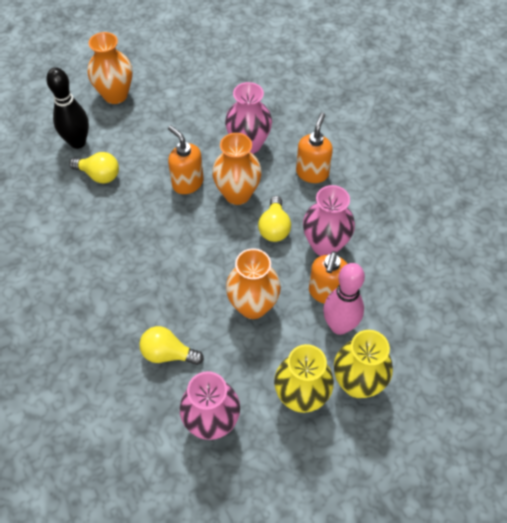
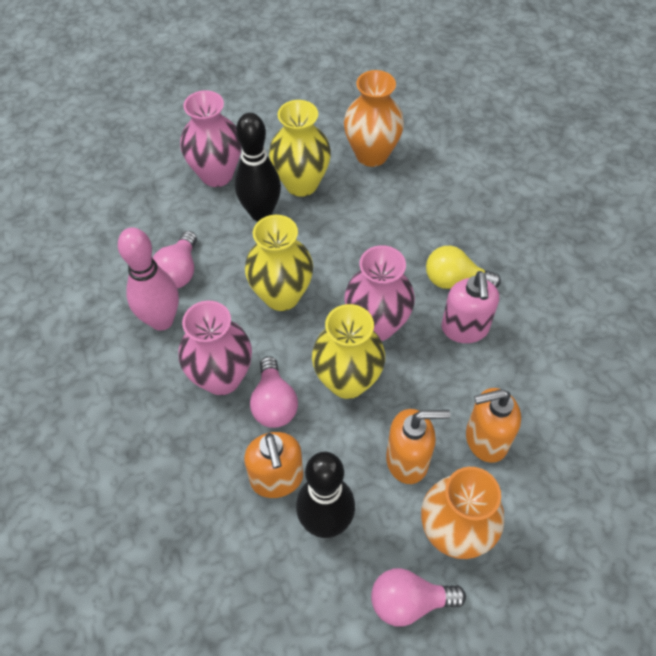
black bowling pin: [46,67,89,149] = 1 -> [235,113,281,221] [296,452,355,538] = 2
orange vase: [87,32,132,104] [212,133,262,205] [226,248,281,319] = 3 -> [344,70,404,167] [421,467,504,559] = 2
pink light bulb: none = 0 -> [153,231,197,288] [250,356,298,428] [371,568,466,627] = 3
pink soap dispenser: none = 0 -> [442,271,499,343] = 1
yellow light bulb: [69,152,119,183] [139,326,204,365] [258,196,291,242] = 3 -> [426,246,501,289] = 1
yellow vase: [274,344,334,413] [334,330,393,398] = 2 -> [245,215,313,311] [269,100,331,197] [312,304,385,399] = 3

